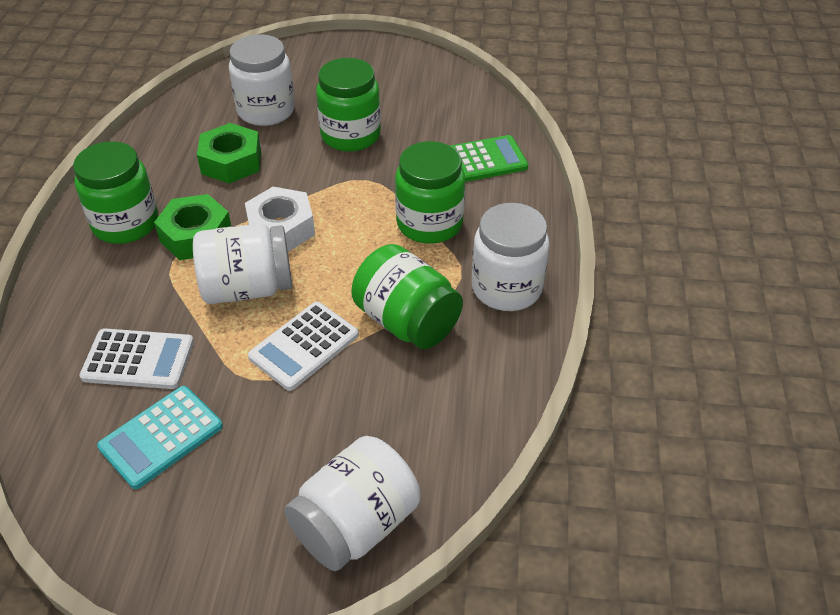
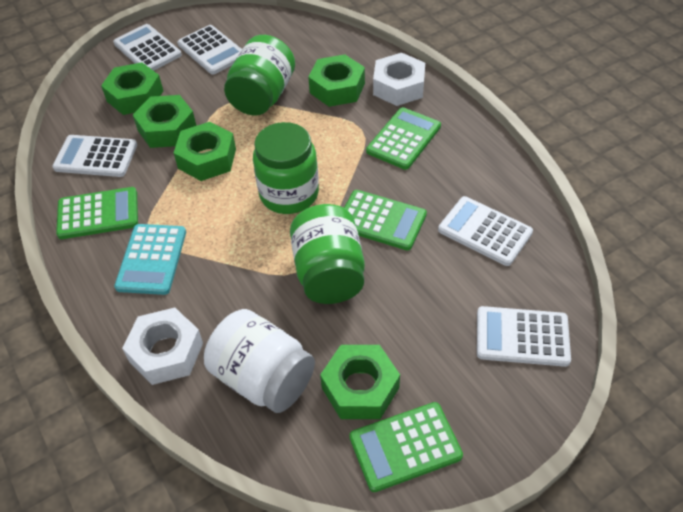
green calculator: [450,135,528,182] = 1 -> [56,187,138,239] [344,190,427,251] [349,402,463,492] [366,107,441,170] = 4
green jar: [73,141,158,244] [316,58,381,152] [351,244,463,349] [395,141,465,244] = 4 -> [224,35,295,115] [253,122,319,214] [290,204,365,304] = 3
green nut: [154,194,231,260] [197,123,261,183] = 2 -> [101,63,163,115] [133,95,196,148] [174,122,236,181] [308,55,365,107] [320,345,400,419] = 5
white calculator: [79,328,194,389] [248,302,359,391] = 2 -> [52,135,137,177] [113,24,182,71] [177,25,242,75] [438,196,533,266] [477,306,571,367] = 5
white jar: [193,223,292,304] [229,34,295,126] [285,436,420,571] [472,203,550,311] = 4 -> [204,309,315,413] = 1
white nut: [245,187,315,252] = 1 -> [122,308,203,385] [373,53,425,106] = 2

